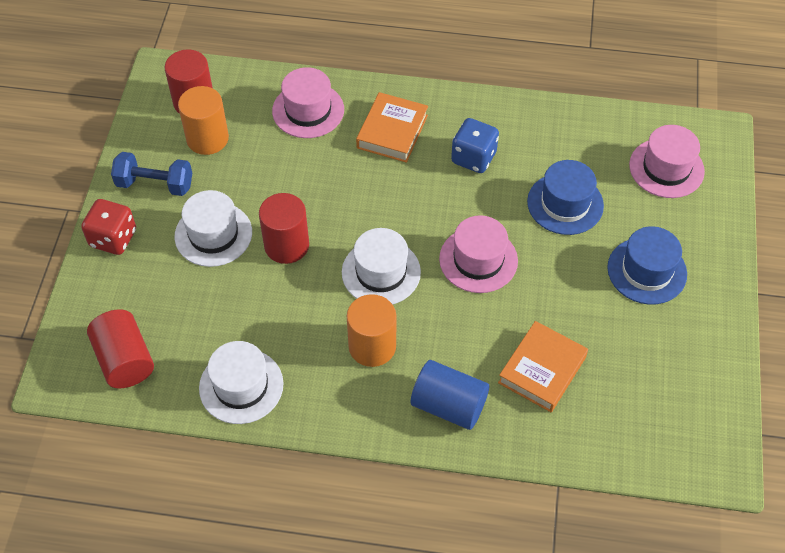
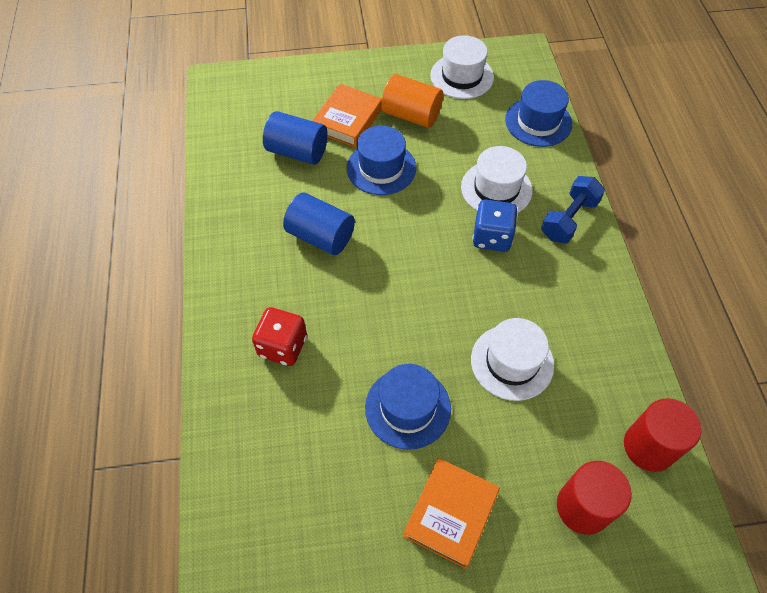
blue cylinder: [411,360,489,430] = 1 -> [263,111,328,165] [283,192,355,255] = 2
blue hat: [527,160,604,235] [607,226,687,304] = 2 -> [347,126,416,195] [365,364,451,450] [505,80,572,147] = 3
orange cylinder: [178,86,229,155] [347,294,396,367] = 2 -> [381,74,443,128] = 1
pink hat: [272,67,344,138] [439,215,518,293] [629,125,705,198] = 3 -> none = 0
red cylinder: [87,309,154,388] [165,50,213,114] [259,193,309,264] = 3 -> [557,461,632,535] [624,398,702,472] = 2

